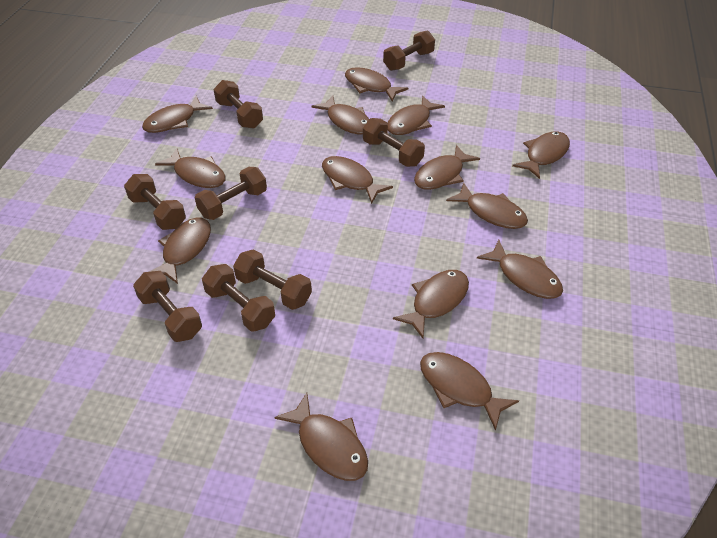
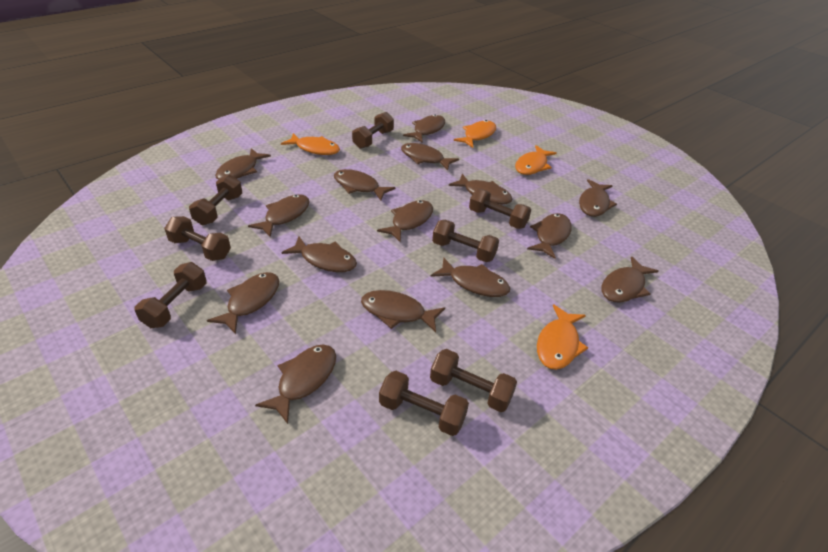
brown fish: [142,96,213,133] [149,217,211,284] [155,148,226,188] [274,393,368,481] [311,96,369,134] [322,156,393,204] [345,67,408,102] [387,95,445,135] [393,270,469,338] [414,145,480,190] [420,352,519,431] [446,182,528,229] [477,240,563,299] [512,131,570,179] = 14 -> [207,272,279,334] [215,148,271,180] [248,194,310,237] [255,345,336,424] [281,236,357,272] [334,169,396,201] [361,290,445,333] [377,200,433,242] [401,143,459,171] [403,114,445,142] [431,257,510,297] [449,174,512,204] [527,213,572,259] [579,179,617,217] [602,256,659,303] = 15
orange fish: none = 0 -> [281,133,340,155] [454,120,496,148] [515,145,557,175] [537,304,588,370] = 4

